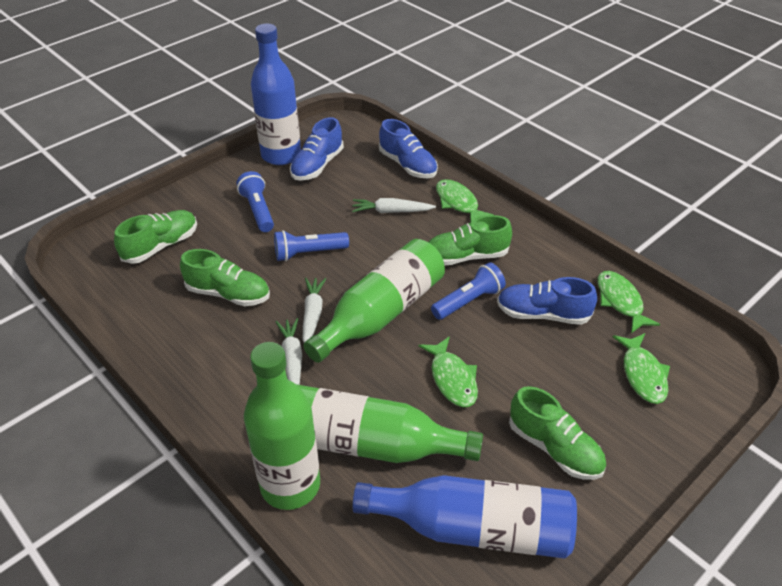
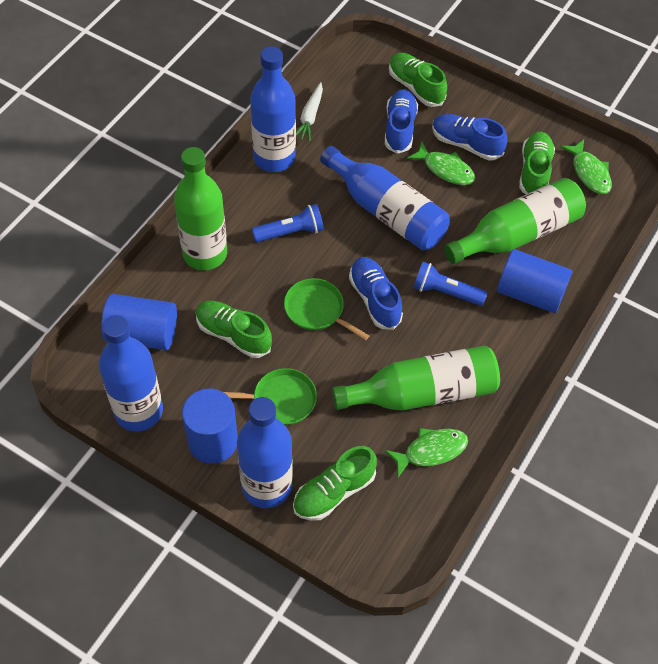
blue bottle: [251,23,301,165] [352,475,577,559] = 2 -> [99,315,163,432] [237,397,293,508] [250,47,296,172] [320,146,450,250] = 4
blue cylinder: none = 0 -> [101,294,177,350] [182,389,238,464] [497,249,572,313] = 3
blue flashlight: [236,171,274,232] [274,230,349,261] [431,262,506,320] = 3 -> [252,204,324,242] [413,262,488,306] = 2
green fish: [419,336,478,407] [436,179,493,223] [597,271,660,333] [613,333,670,404] = 4 -> [385,428,468,477] [407,142,476,185] [560,140,612,194] = 3
green pan: none = 0 -> [224,368,317,425] [284,278,369,340] = 2
white carrot: [276,318,302,385] [303,278,327,343] [352,198,436,213] = 3 -> [296,82,323,142] = 1

